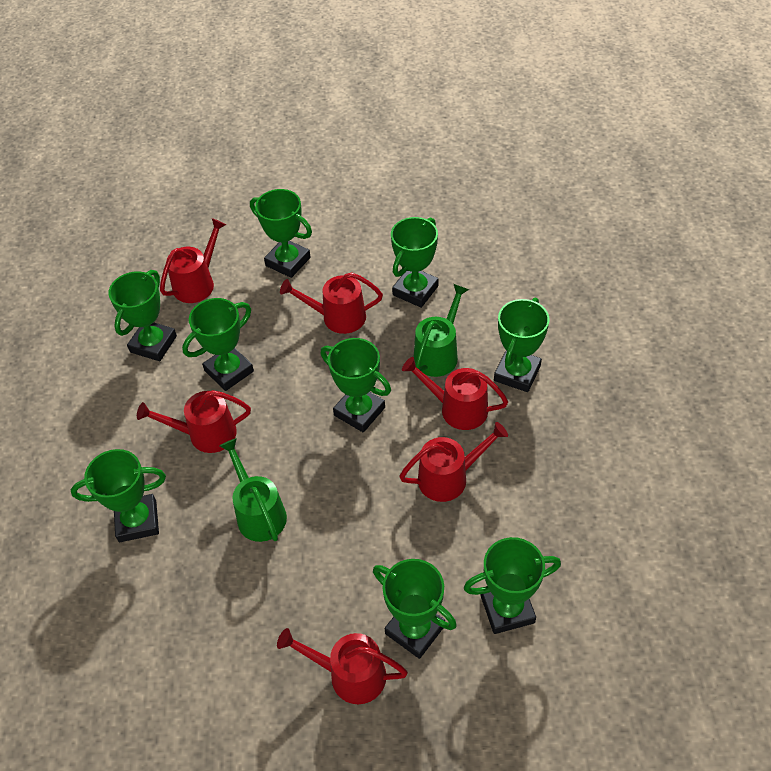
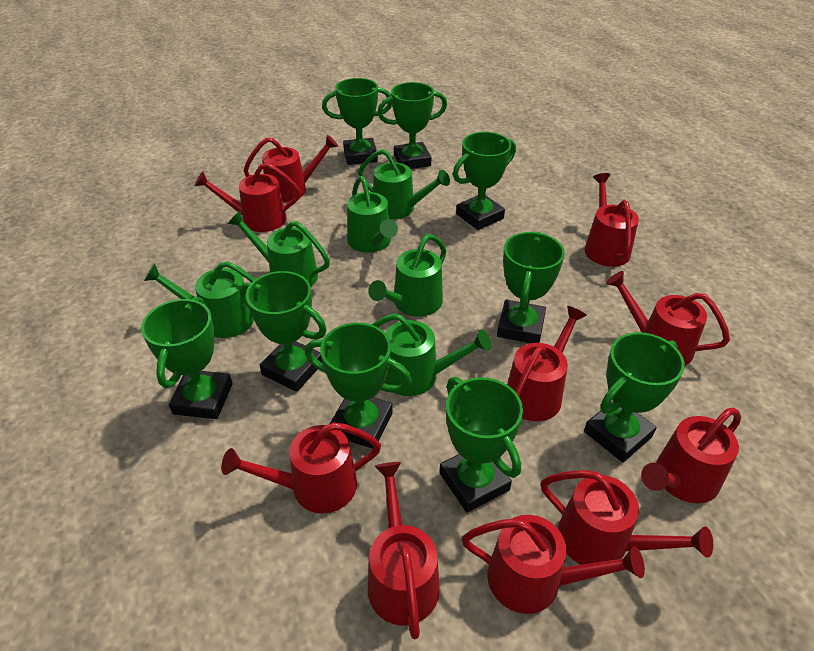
green watering can: [220,438,287,542] [414,284,469,377] = 2 -> [144,261,256,338] [228,211,330,286] [347,176,398,253] [358,149,450,219] [368,234,447,317] [371,313,491,396] = 6
red watering can: [137,390,251,453] [160,218,226,303] [277,628,408,704] [280,272,383,334] [399,422,508,502] [402,357,508,430] = 6 -> [195,163,301,232] [221,422,381,513] [243,135,338,202] [368,462,440,639] [462,515,645,614] [507,306,587,421] [541,470,713,565] [585,173,639,267] [606,271,730,366] [641,408,741,503] = 10

